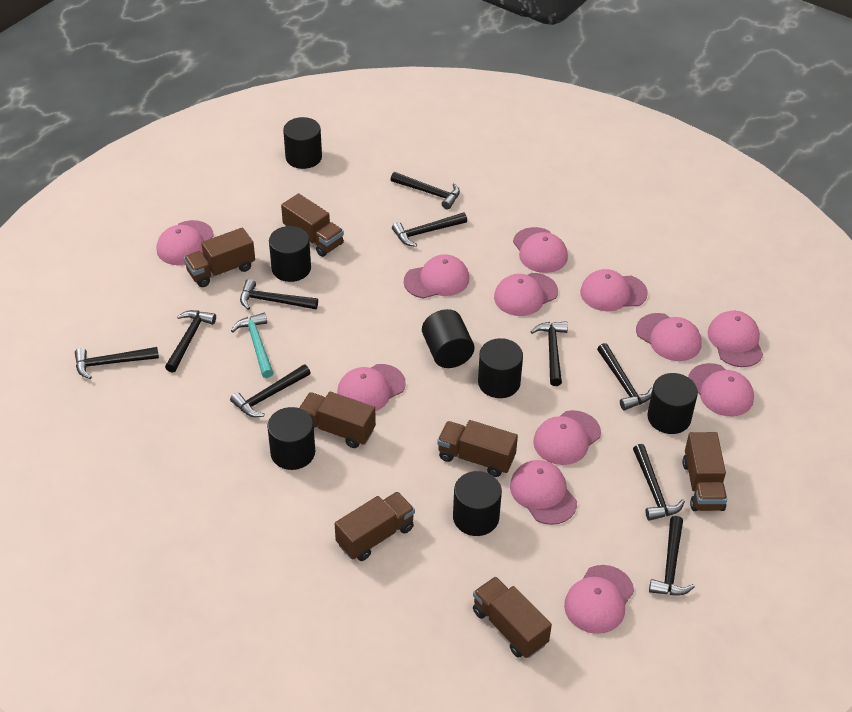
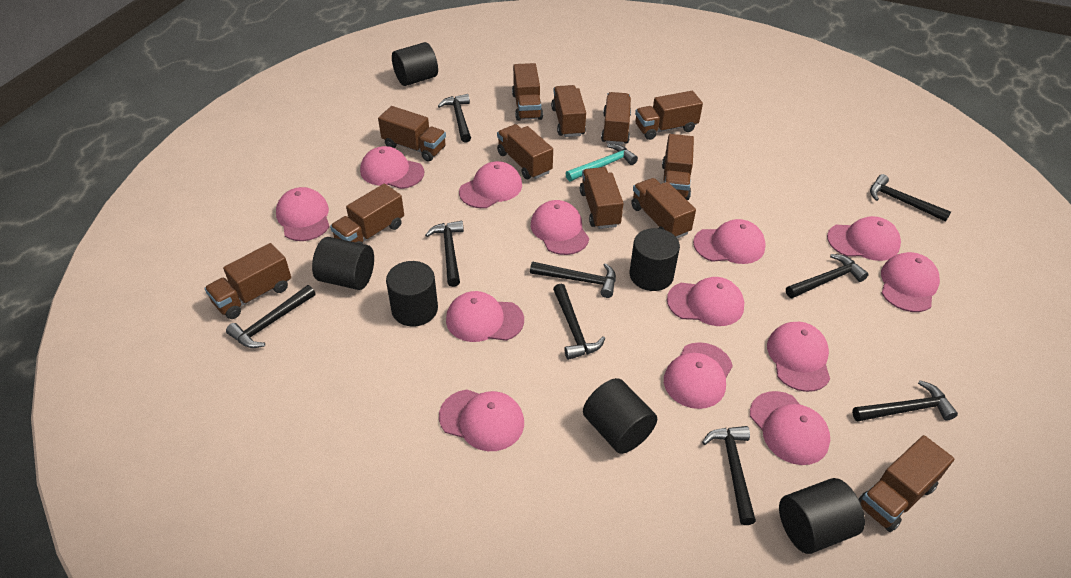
black cylinder: [267,407,315,470] [269,226,311,282] [283,117,322,169] [422,309,474,368] [453,471,502,536] [478,338,523,398] [647,373,698,434] = 7 -> [312,237,374,290] [386,261,438,326] [392,42,438,86] [583,378,657,454] [630,228,680,291] [779,478,865,554] = 6
black hammer: [75,347,159,379] [165,310,216,373] [230,364,311,417] [240,279,318,310] [391,172,460,209] [392,212,467,247] [531,321,568,386] [597,343,653,410] [633,444,685,521] [649,516,695,595] = 10 -> [226,285,315,348] [425,221,464,287] [438,94,471,143] [530,262,616,298] [553,284,605,360] [702,426,756,525] [786,254,869,298] [852,381,958,422] [870,174,951,222] = 9
brown truck: [184,227,255,287] [281,193,344,257] [299,392,376,448] [335,492,415,561] [437,420,518,477] [473,577,552,658] [682,432,727,511] = 7 -> [204,243,291,319] [330,183,404,244] [378,106,446,162] [497,124,553,179] [512,63,543,121] [551,85,586,137] [580,167,623,229] [601,92,631,145] [631,178,696,238] [635,91,703,140] [662,134,694,200] [858,435,954,532] = 12
pink cap: [157,220,214,265] [337,364,406,411] [404,254,469,298] [494,273,558,316] [510,460,577,525] [513,227,568,273] [533,410,601,465] [564,565,634,634] [580,269,648,311] [636,313,702,361] [688,363,754,416] [707,311,763,367] = 12 -> [276,187,330,241] [360,146,424,189] [439,389,524,451] [446,291,524,342] [459,161,522,208] [531,200,589,255] [664,342,733,409] [667,277,744,326] [693,219,766,264] [750,391,830,465] [767,322,830,392] [827,216,901,261] [881,252,940,312] = 13

